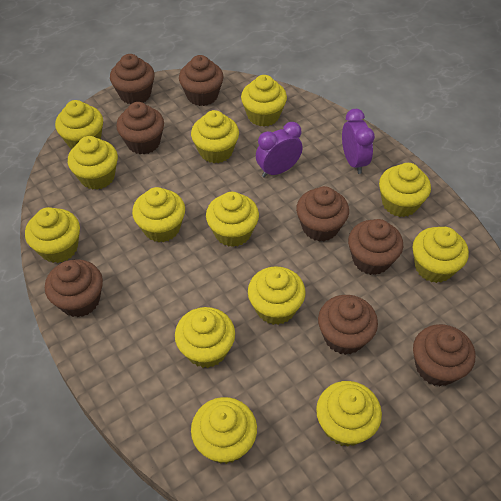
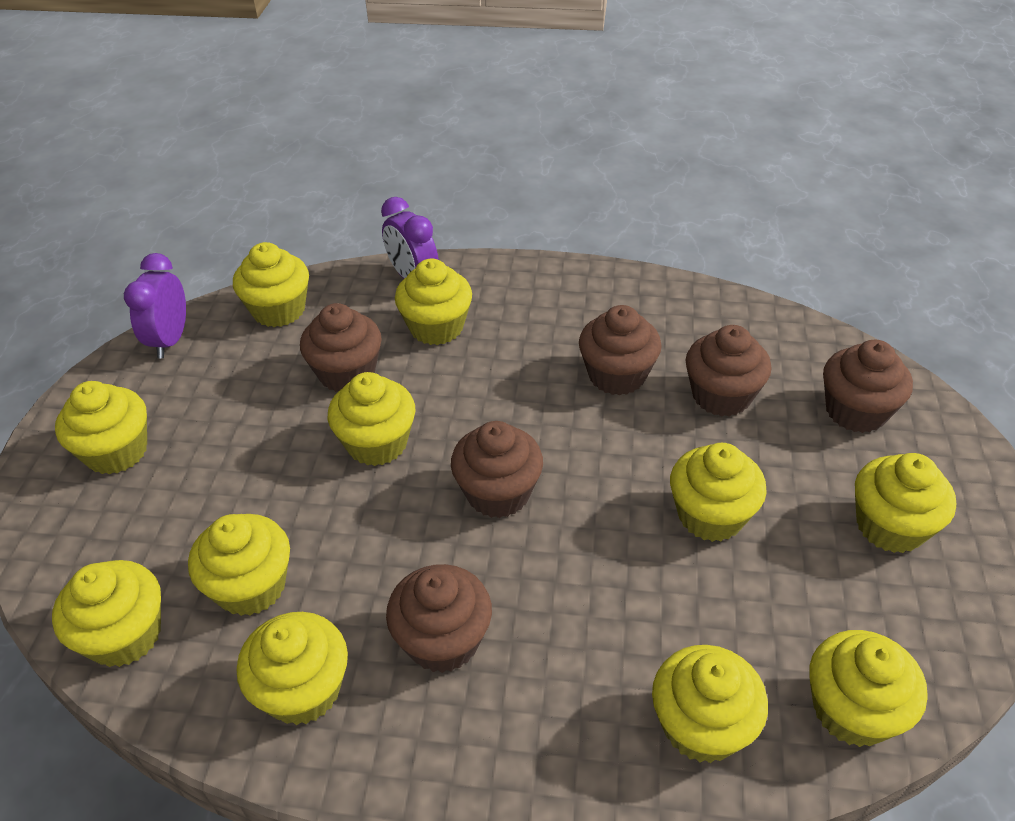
brown cupcake: [45,259,103,317] [110,54,155,104] [116,102,164,154] [179,55,223,106] [296,186,349,241] [318,295,378,355] [348,219,403,275] [413,324,475,386] = 8 -> [300,303,382,392] [386,564,492,673] [451,421,543,518] [579,305,662,395] [686,325,771,417] [823,340,913,433] = 6
yellow cupcake: [25,207,80,263] [55,100,103,149] [68,136,118,190] [132,187,185,242] [175,307,235,368] [191,110,239,163] [191,397,257,464] [206,192,259,247] [241,75,287,127] [248,266,305,325] [316,381,382,447] [379,163,431,217] [413,227,469,283] = 13 -> [52,560,161,667] [55,381,147,475] [188,514,290,616] [233,242,309,327] [237,612,348,725] [328,372,416,466] [395,259,472,345] [652,645,768,763] [670,443,767,542] [809,630,928,747] [855,453,956,553] = 11

